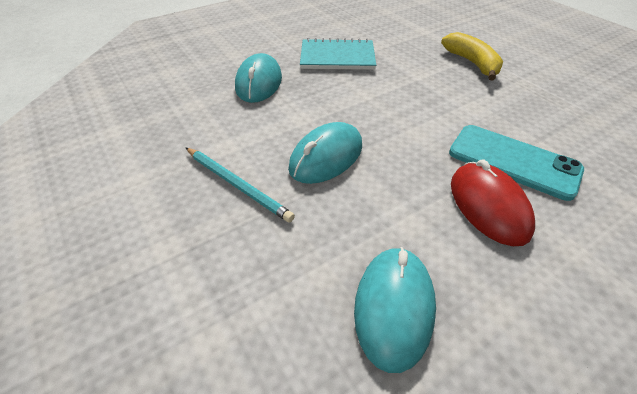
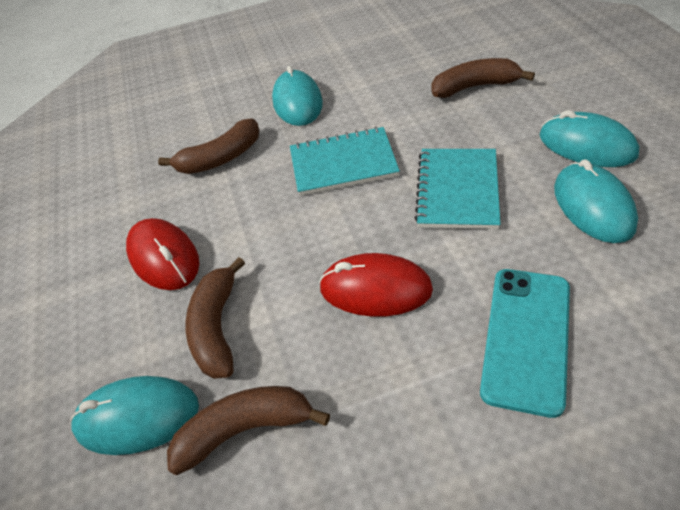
brown banana: none = 0 -> [158,118,260,174] [167,386,330,475] [186,257,245,379] [432,58,535,98] = 4
red mouse: [451,160,535,246] = 1 -> [126,218,199,290] [319,253,433,317] = 2
turquoise mouse: [235,53,282,103] [288,122,362,184] [354,247,436,373] = 3 -> [70,376,199,455] [272,66,323,126] [539,110,639,167] [554,159,638,243] = 4
turquoise notebook: [300,38,376,70] = 1 -> [290,127,400,196] [415,149,501,229] = 2
turquoise pencil: [186,148,295,222] = 1 -> none = 0
yellow banana: [441,32,503,81] = 1 -> none = 0

